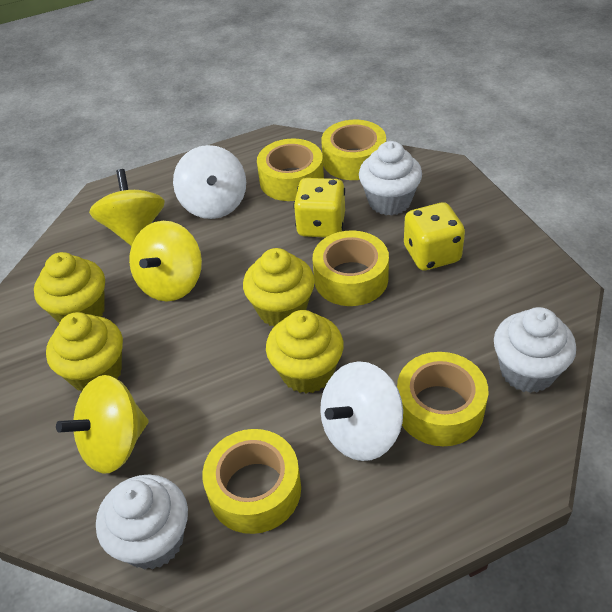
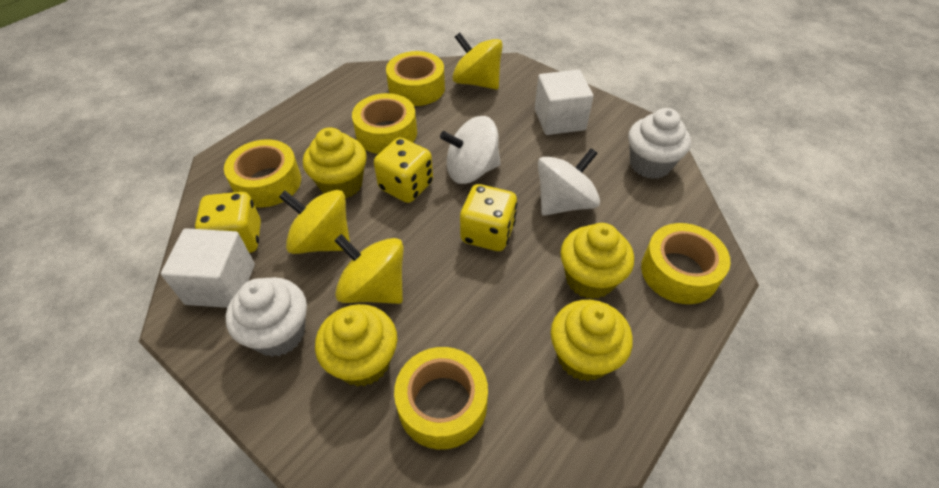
white cube: none = 0 -> [161,228,255,308] [535,70,594,135] = 2
white cupcake: [96,475,188,570] [359,141,422,216] [494,307,576,393] = 3 -> [226,277,307,357] [628,108,691,179] = 2
yellow dice: [293,178,345,238] [404,202,465,270] = 2 -> [195,192,261,253] [374,137,433,203] [460,184,517,251] = 3

